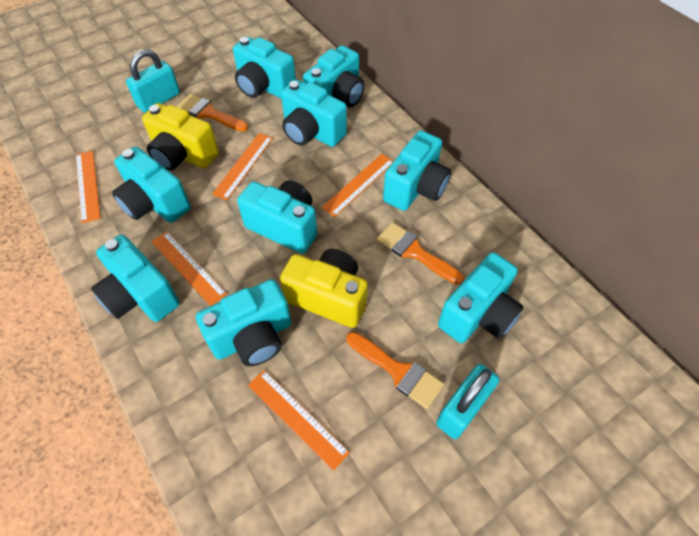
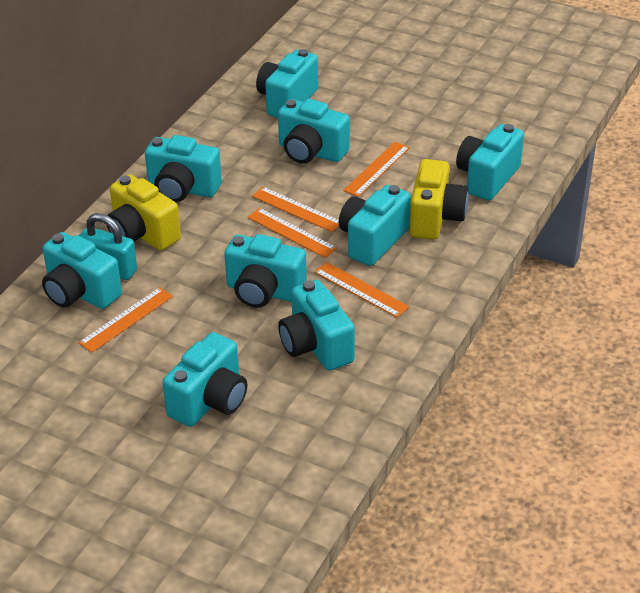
orange brush: [177,94,248,132] [346,332,444,409] [377,222,464,285] = 3 -> none = 0
turquoise padlock: [126,49,180,113] [436,364,499,439] = 2 -> [79,213,137,280] = 1

